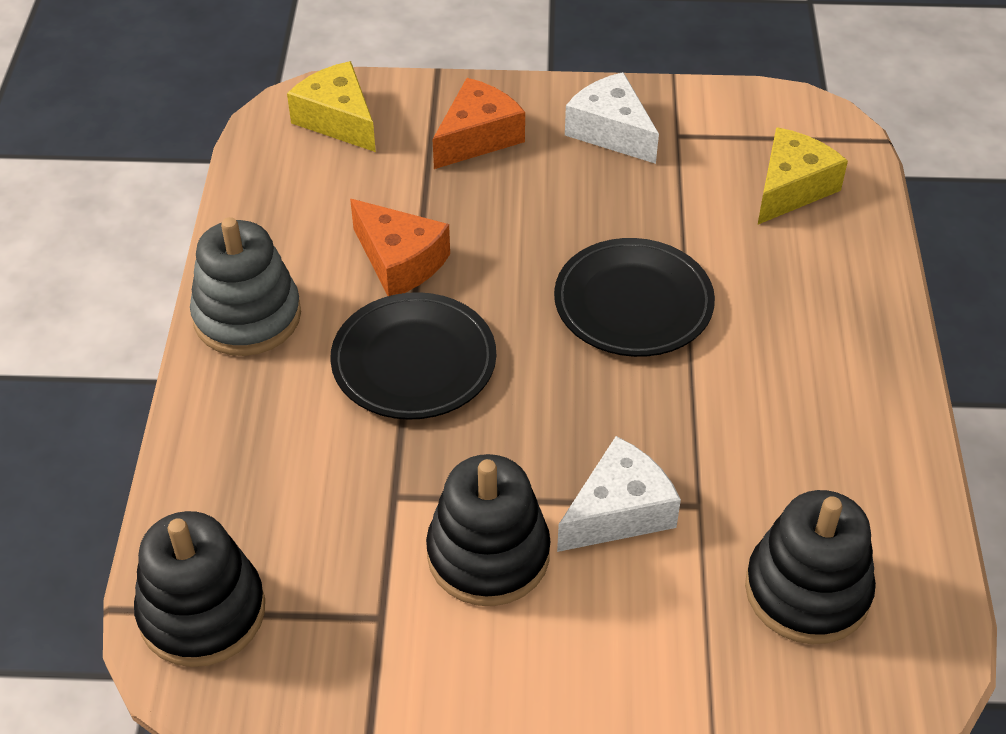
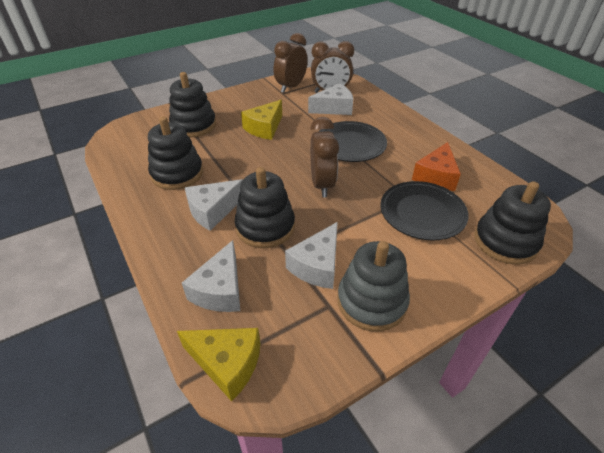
black stacking toy: [134,511,265,667] [426,454,551,606] [745,490,876,644] = 3 -> [148,116,203,190] [169,72,216,138] [235,167,295,248] [474,181,551,265] = 4
brown clock: none = 0 -> [274,33,308,93] [310,117,339,197] [311,41,354,93] = 3
orange cheese: [350,199,450,296] [433,78,525,169] = 2 -> [412,142,461,191] = 1
white cheese: [557,436,681,552] [565,72,659,164] = 2 -> [182,240,240,312] [185,179,243,231] [285,222,338,289] [308,83,353,115] = 4

